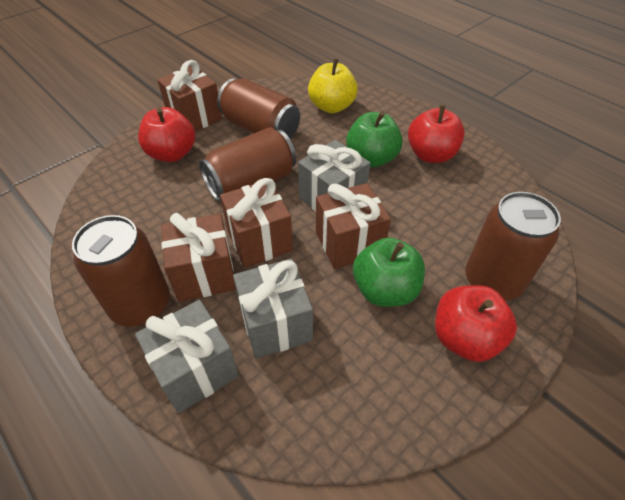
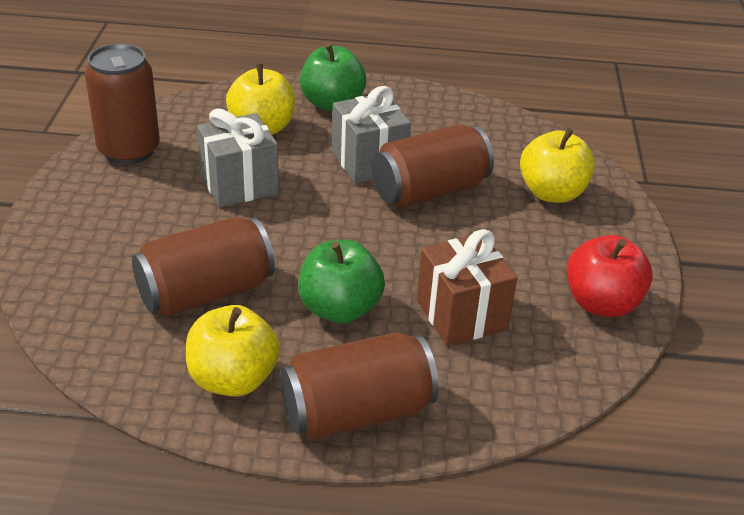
brown gift: [157,60,222,132] [161,213,236,302] [220,178,293,268] [316,183,391,269] = 4 -> [417,229,517,346] = 1
grey gift: [135,300,239,413] [233,259,313,359] [298,140,370,212] = 3 -> [197,108,279,207] [332,86,411,184] = 2
red apple: [138,107,196,162] [408,105,465,163] [435,285,517,362] = 3 -> [566,235,653,317] = 1
yellow apple: [308,59,358,113] = 1 -> [186,305,280,397] [226,63,295,135] [520,128,595,203] = 3

